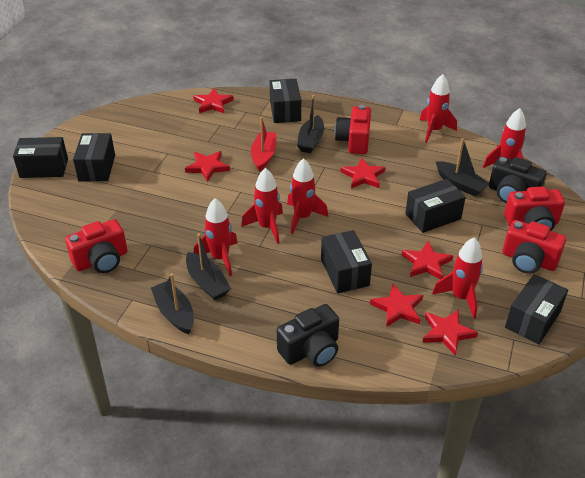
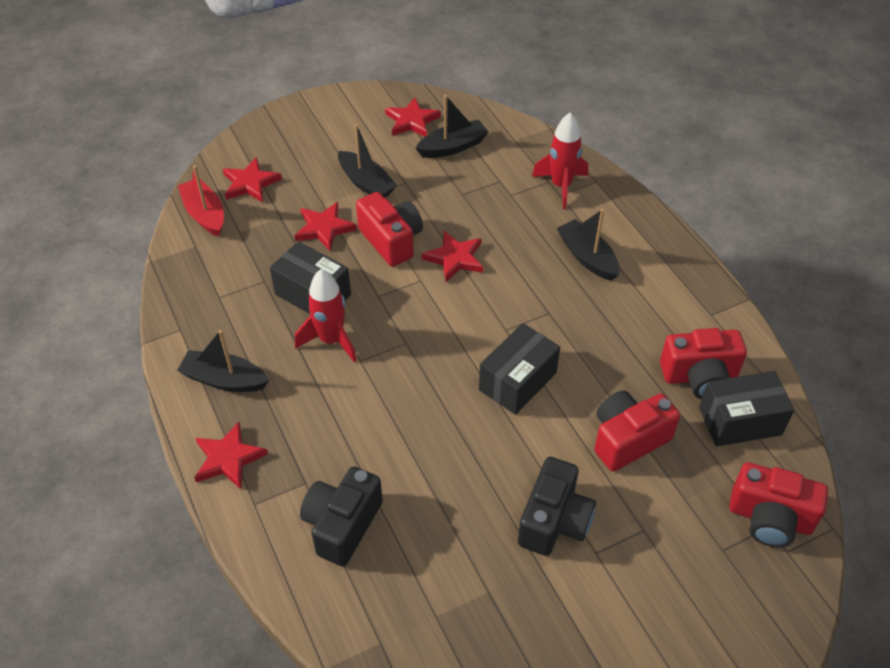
black box: [13,137,68,178] [73,133,115,182] [270,79,301,123] [321,230,372,293] [405,179,466,233] [505,274,568,344] = 6 -> [270,241,351,314] [479,323,560,415] [699,371,794,446] = 3
red rocket: [194,198,238,276] [241,168,283,244] [287,158,328,234] [420,74,457,143] [432,237,483,319] [483,108,526,168] = 6 -> [295,269,357,362] [532,112,588,209] = 2
red star: [185,151,230,182] [193,88,234,113] [341,158,386,189] [370,284,423,327] [402,241,453,280] [422,309,478,356] = 6 -> [194,422,268,489] [223,157,282,203] [294,202,357,251] [385,97,441,137] [422,231,483,282] = 5

